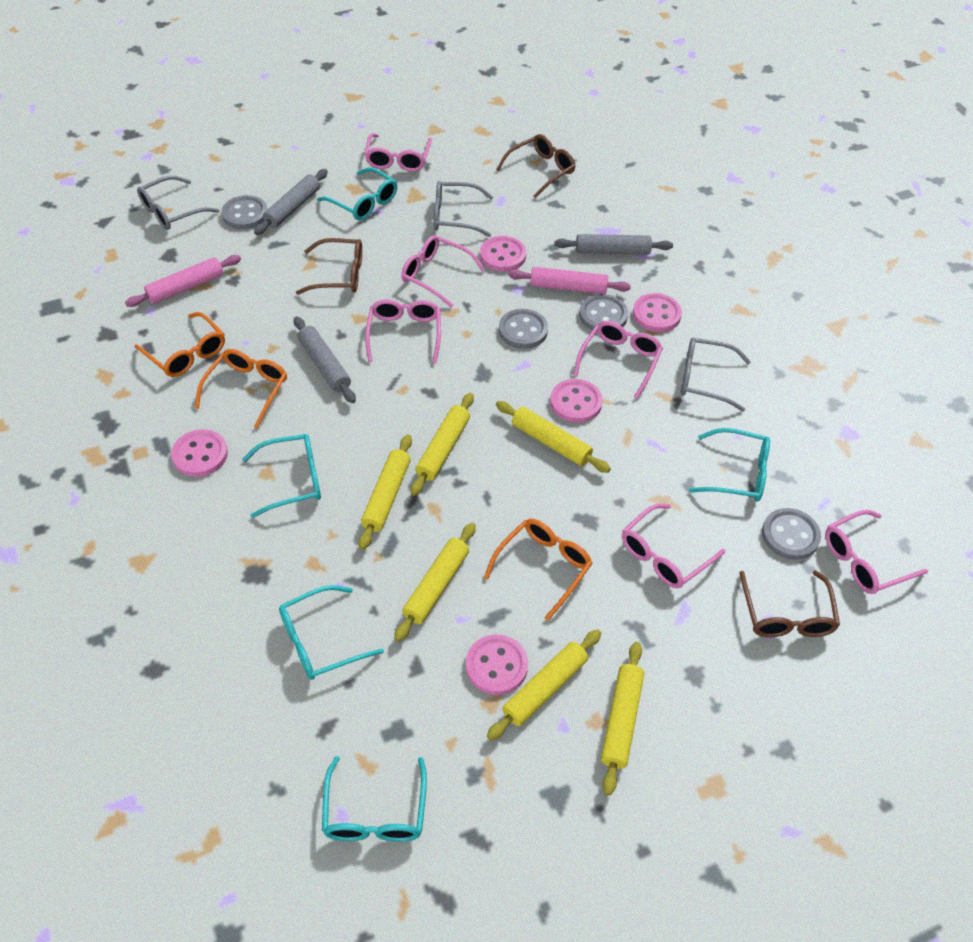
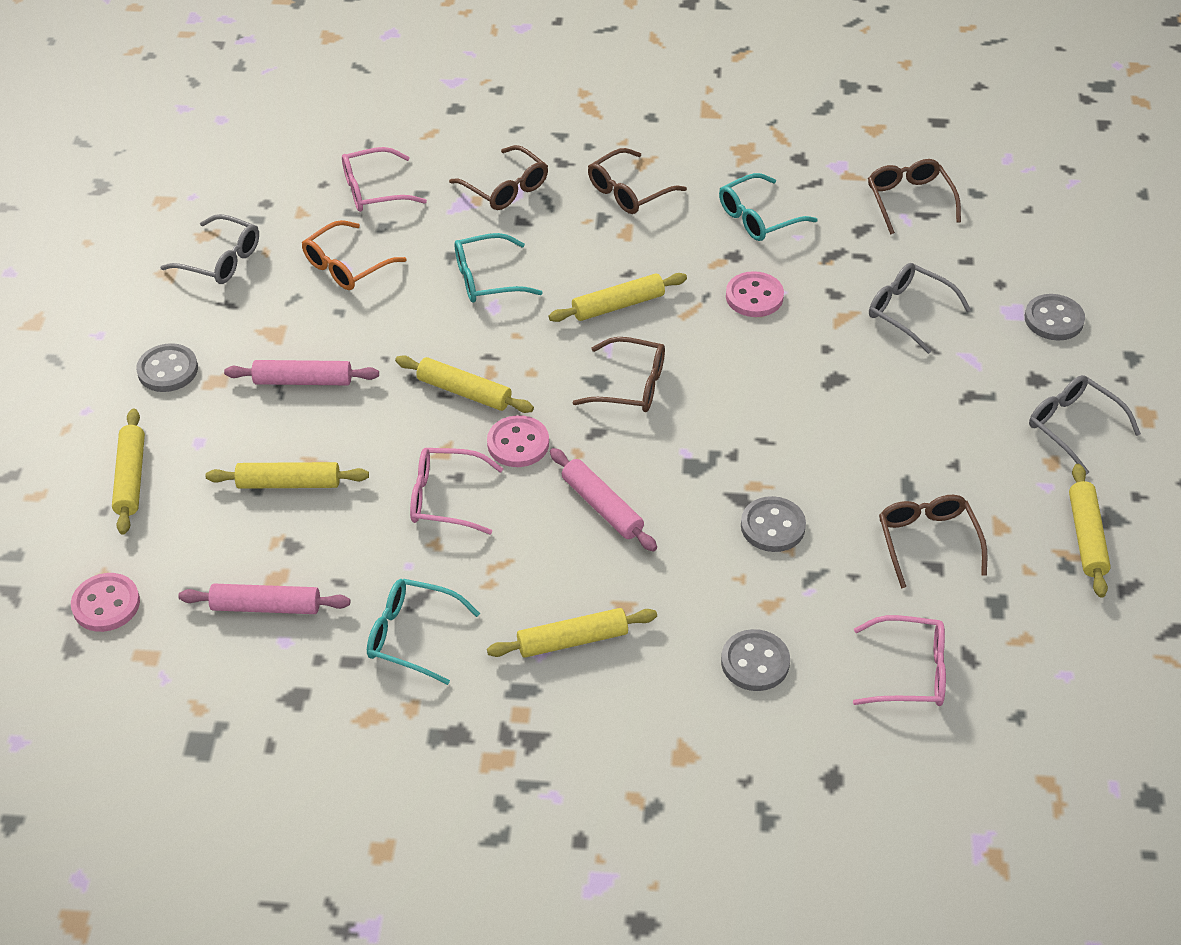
brown glasses: [296,238,362,295] [496,134,575,198] [739,570,840,637] = 3 -> [449,145,548,210] [572,337,665,412] [588,148,687,214] [868,159,961,234] [879,495,987,589] = 5
grey rolling pin: [254,169,328,235] [294,316,356,403] [554,234,673,255] = 3 -> none = 0
orange glasses: [135,312,225,377] [195,349,287,429] [484,519,593,621] = 3 -> [302,220,406,290] = 1
pink button: [171,429,228,477] [466,634,528,695] [480,236,526,272] [550,379,603,423] [633,293,682,332] = 5 -> [71,573,140,632] [487,415,549,467] [726,271,784,317] = 3
pink glasses: [365,133,432,172] [365,299,441,364] [401,235,485,308] [573,321,663,399] [622,503,725,588] [825,510,928,594] = 6 -> [342,147,427,212] [410,448,503,534] [853,615,946,706] = 3
pink rolling pin: [125,255,241,307] [508,267,631,294] = 2 -> [178,584,350,614] [224,360,379,385] [550,448,657,552] = 3
turquoise glasses: [242,434,321,518] [279,585,384,680] [317,167,397,221] [322,756,427,842] [689,428,770,502] = 5 -> [367,579,480,685] [455,233,543,302] [719,173,818,241] = 3

